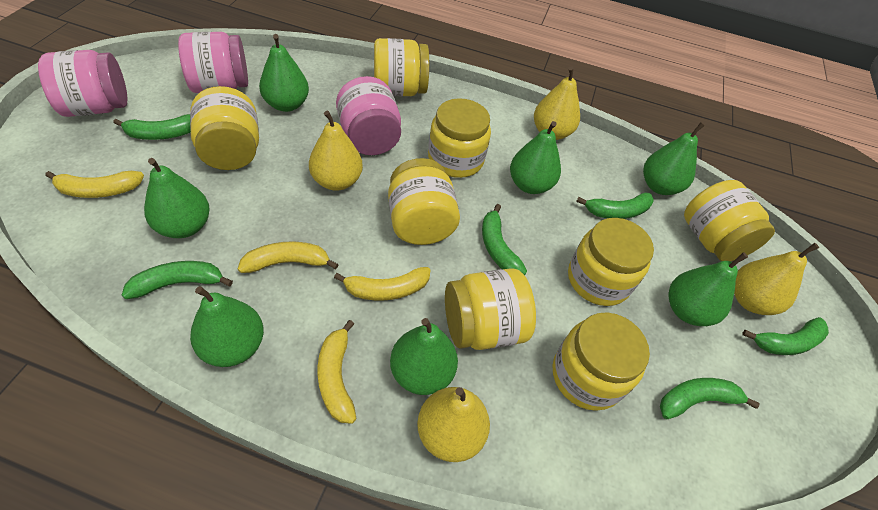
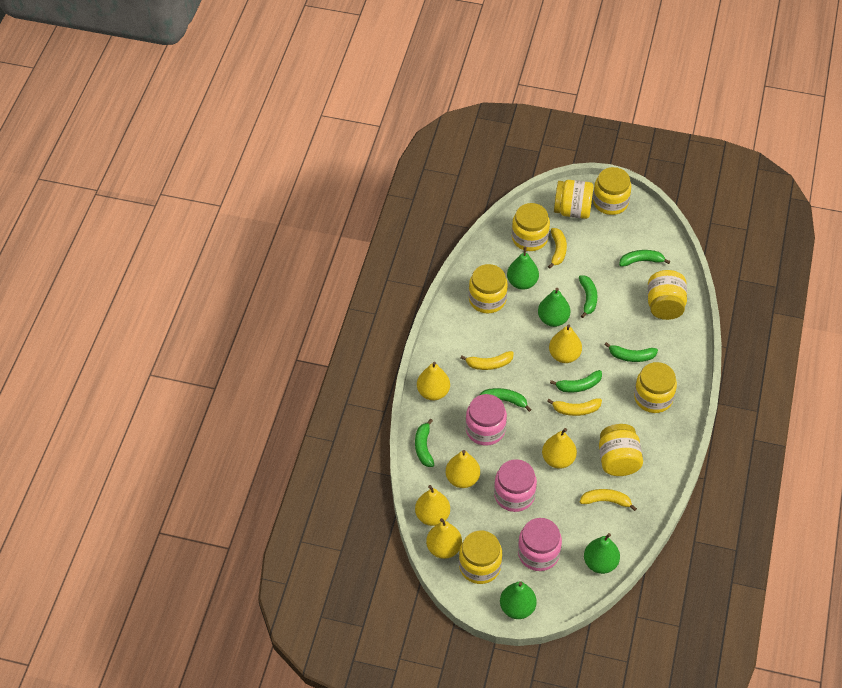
green pear: [144,158,210,238] [190,286,264,367] [259,34,309,112] [390,318,458,395] [510,121,561,194] [643,122,705,195] [669,252,748,326] = 7 -> [500,581,537,619] [507,247,539,290] [538,288,570,327] [584,533,620,574] = 4
yellow pear: [309,111,363,191] [417,387,490,462] [534,66,580,140] [734,243,819,315] = 4 -> [415,485,450,526] [417,362,450,400] [426,518,462,559] [446,450,480,488] [542,428,577,469] [549,324,582,363] = 6

